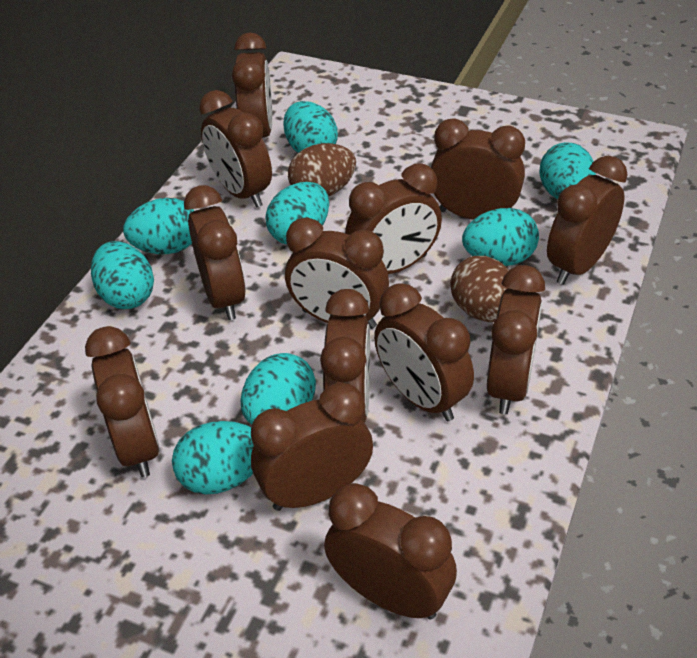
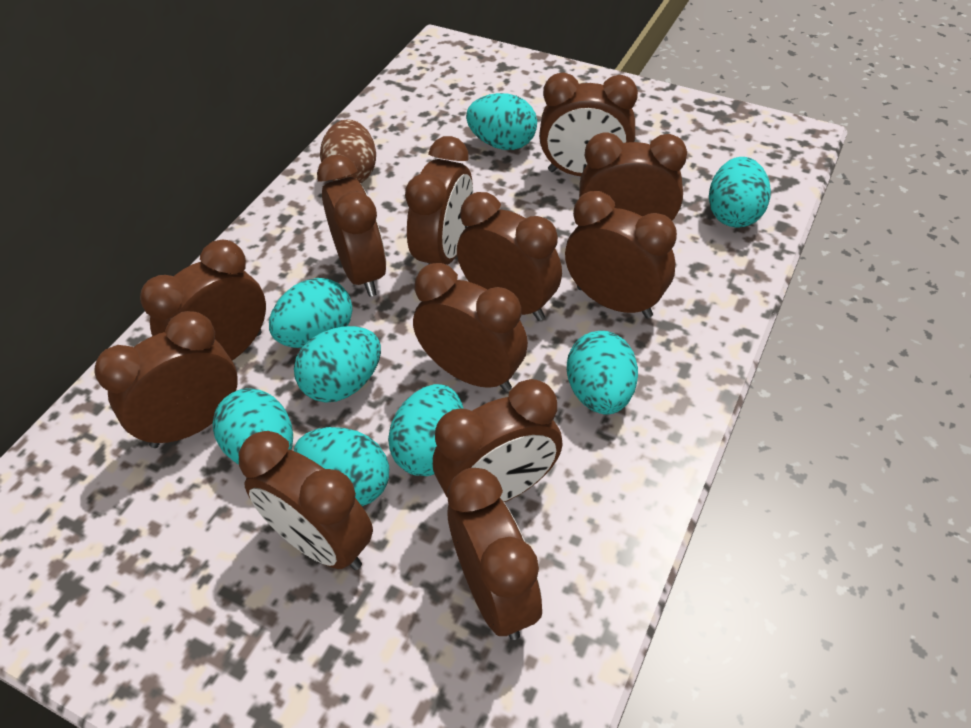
brown clock: [85,326,159,477] [184,185,246,320] [199,90,272,208] [232,32,272,138] [251,382,373,511] [285,217,389,329] [320,289,370,423] [324,483,457,620] [345,164,442,274] [374,283,474,421] [431,118,525,220] [487,265,545,414] [547,156,628,285] = 13 -> [94,311,238,448] [140,240,266,360] [239,431,373,570] [317,155,386,297] [405,136,473,265] [413,263,528,392] [433,379,563,502] [447,468,542,640] [457,192,562,321] [539,73,638,176] [565,191,677,318] [579,132,687,220] = 12
brown egg: [288,143,356,196] [450,256,510,322] = 2 -> [320,119,376,183] = 1

